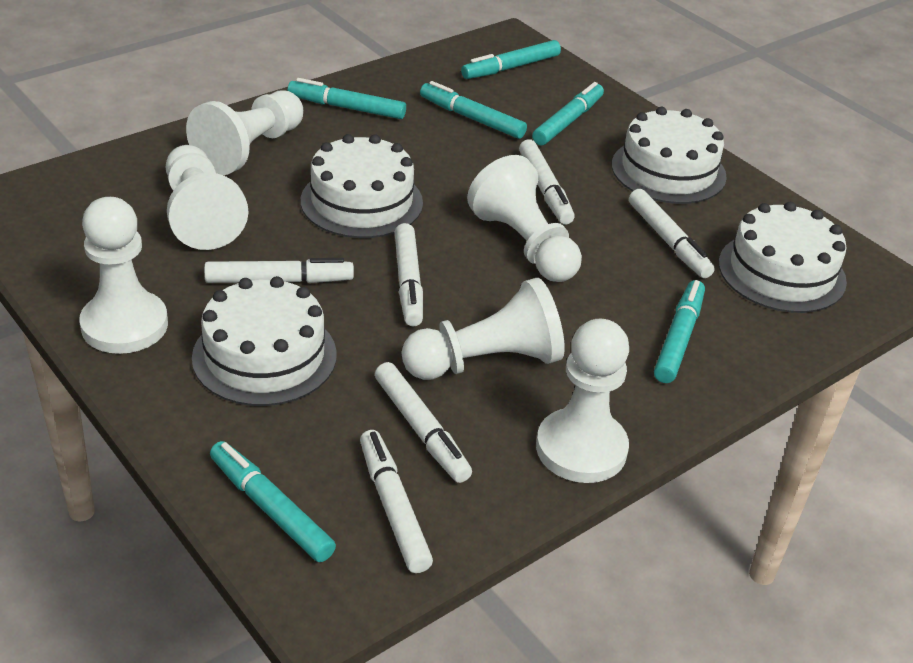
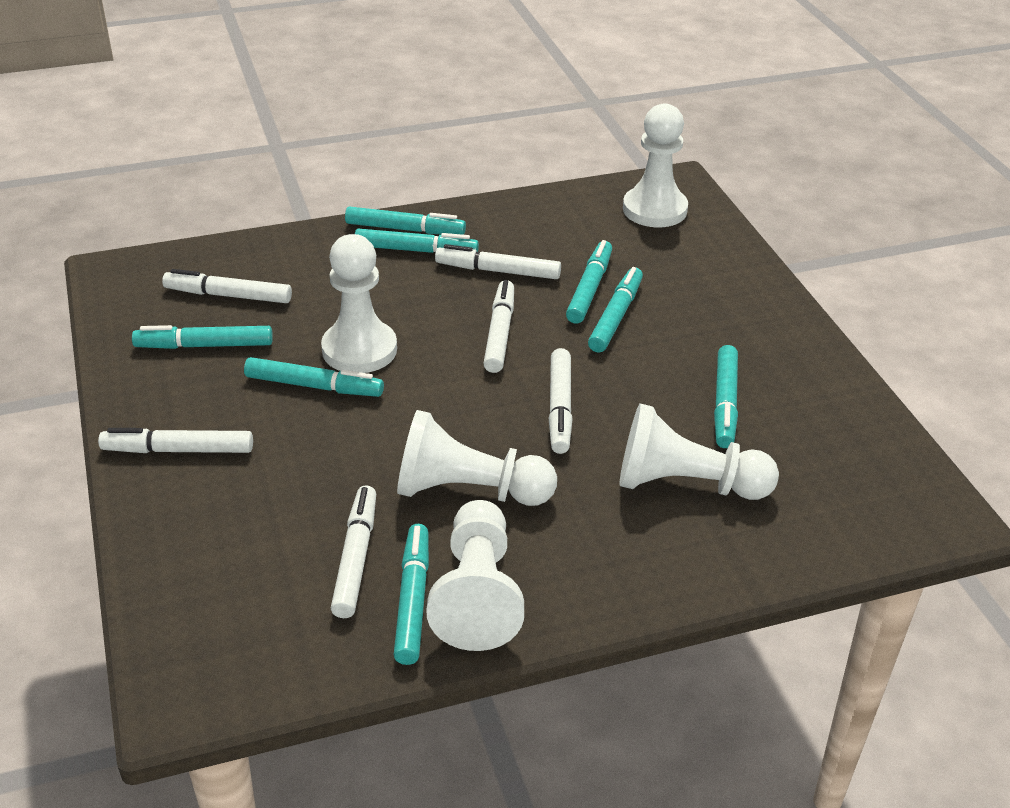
turquoise marker: [210,441,336,562] [288,78,406,119] [420,81,527,139] [461,40,561,79] [532,82,604,146] [654,280,705,383] = 6 -> [132,325,273,349] [244,357,384,397] [345,206,466,235] [355,229,479,253] [394,524,429,665] [566,240,612,324] [588,267,643,353] [714,345,738,448] = 8
white cake: [192,276,337,406] [301,134,423,238] [612,107,727,204] [719,202,847,313] = 4 -> none = 0
white pawn: [79,197,168,354] [166,145,248,250] [186,90,303,175] [402,278,565,380] [467,155,582,282] [536,319,629,483] = 6 -> [321,234,397,373] [397,410,557,506] [427,500,524,651] [619,403,779,500] [623,104,688,227] = 5

